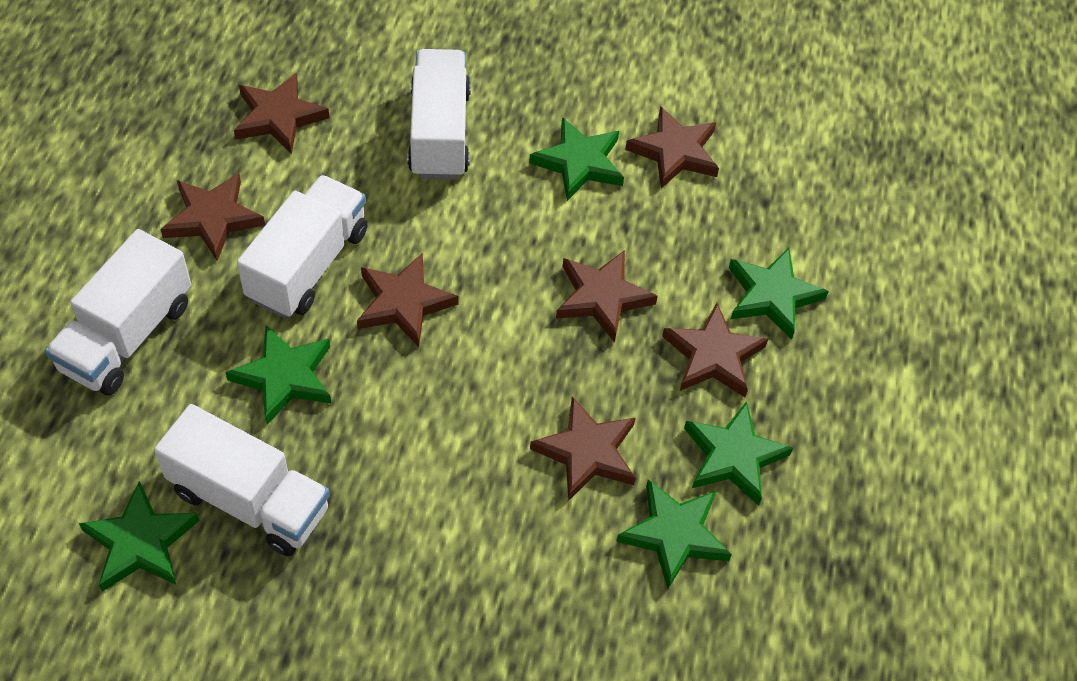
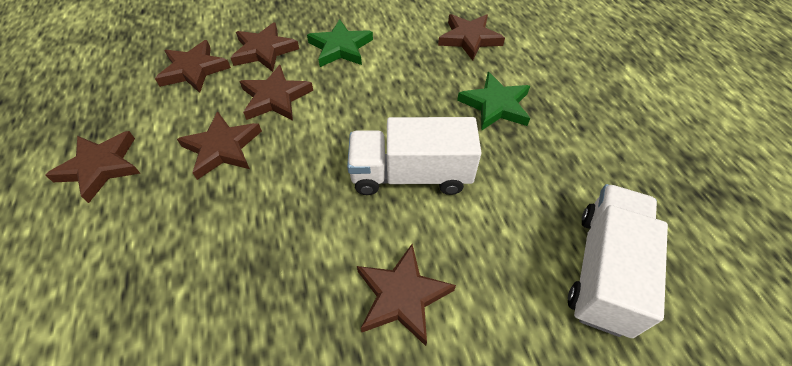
green star: [79,481,200,592] [225,325,332,425] [529,117,624,201] [616,479,732,589] [684,401,793,505] [729,248,829,340] = 6 -> [307,19,373,67] [457,72,530,131] = 2
white truck: [45,229,191,395] [154,404,330,556] [237,175,368,318] [407,49,471,179] = 4 -> [347,117,481,195] [568,184,668,338] = 2

